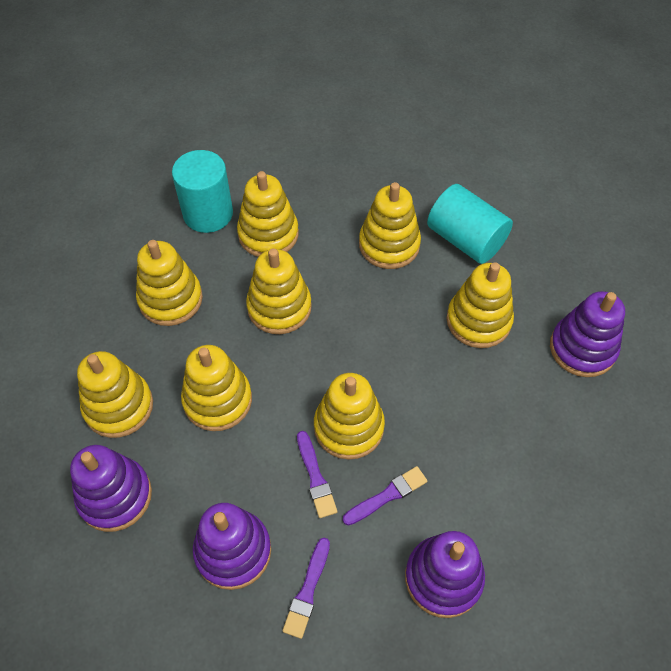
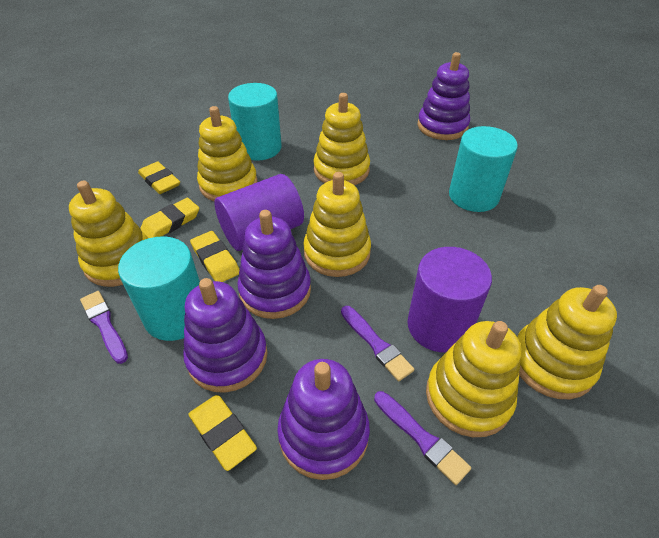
purple cylinder: none = 0 -> [214,174,304,251] [407,247,492,352] = 2
turquoise cylinder: [172,150,233,233] [427,184,513,264] = 2 -> [118,236,200,341] [228,83,282,161] [449,126,518,212] = 3
yellow eraser: none = 0 -> [138,162,180,194] [140,198,199,238] [188,395,257,471] [190,231,240,282] = 4
yellow stacking toy: [77,351,153,438] [136,240,203,326] [181,345,252,431] [237,171,299,257] [246,248,312,334] [314,373,385,460] [359,182,421,269] [447,262,514,348] = 8 -> [69,181,148,287] [197,106,258,202] [303,172,371,277] [313,93,370,185] [426,321,521,437] [517,285,617,399] = 6

